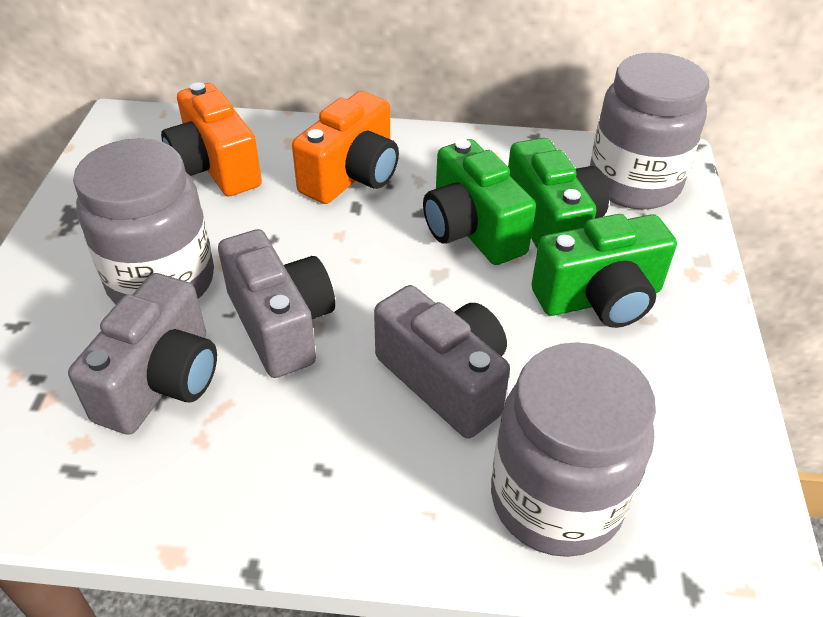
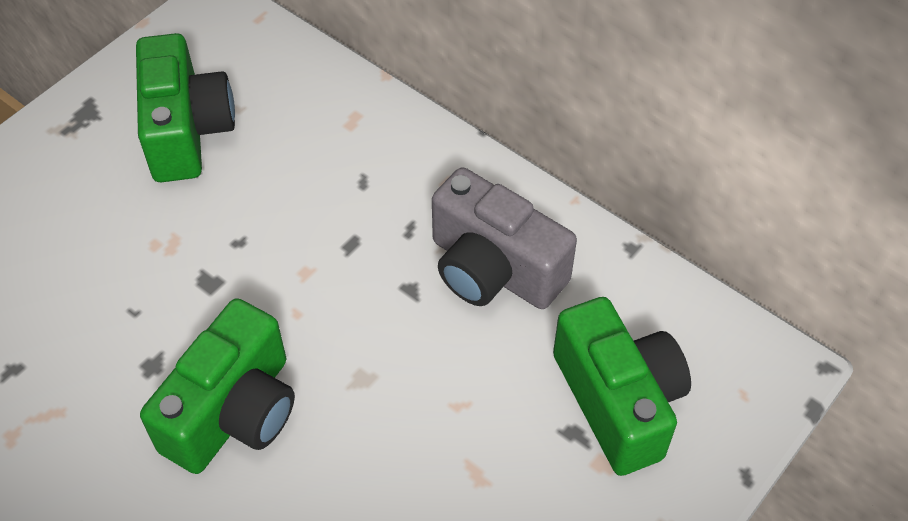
grey camera: [68,273,217,435] [218,229,335,378] [374,285,510,438] = 3 -> [432,167,577,309] = 1
grey jar: [73,138,214,304] [491,342,656,557] [590,53,709,210] = 3 -> none = 0
orange camera: [161,82,262,196] [292,91,399,204] = 2 -> none = 0

